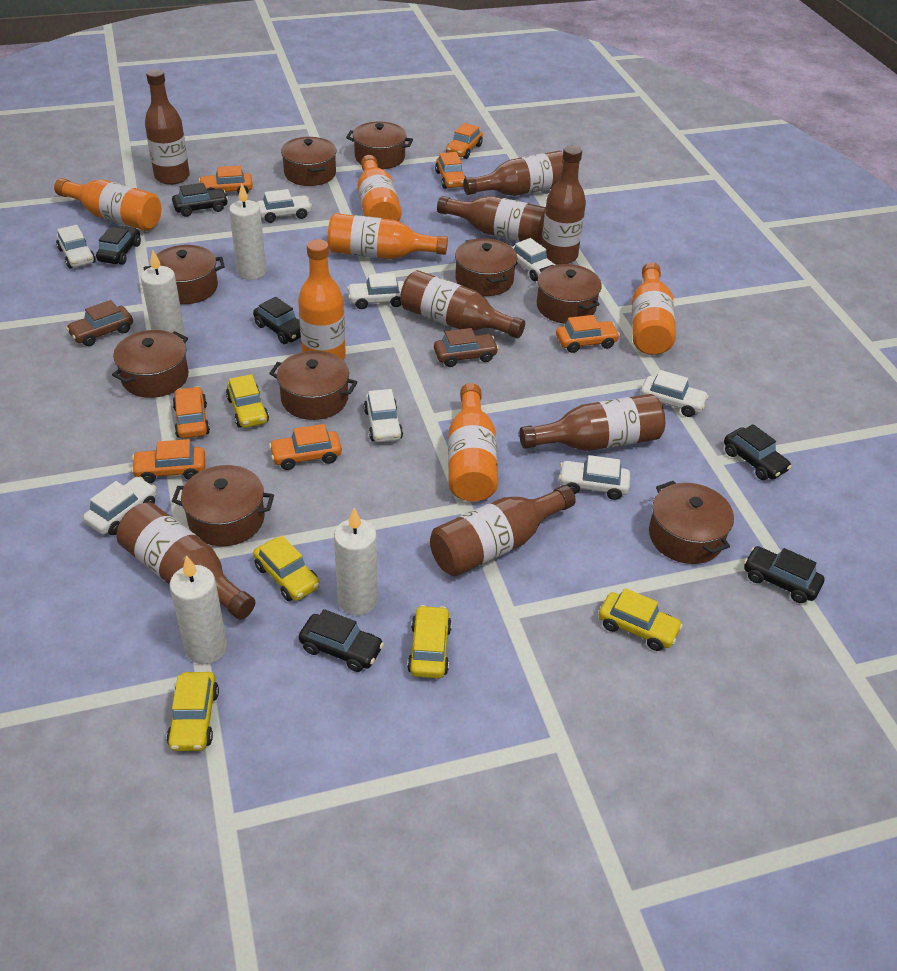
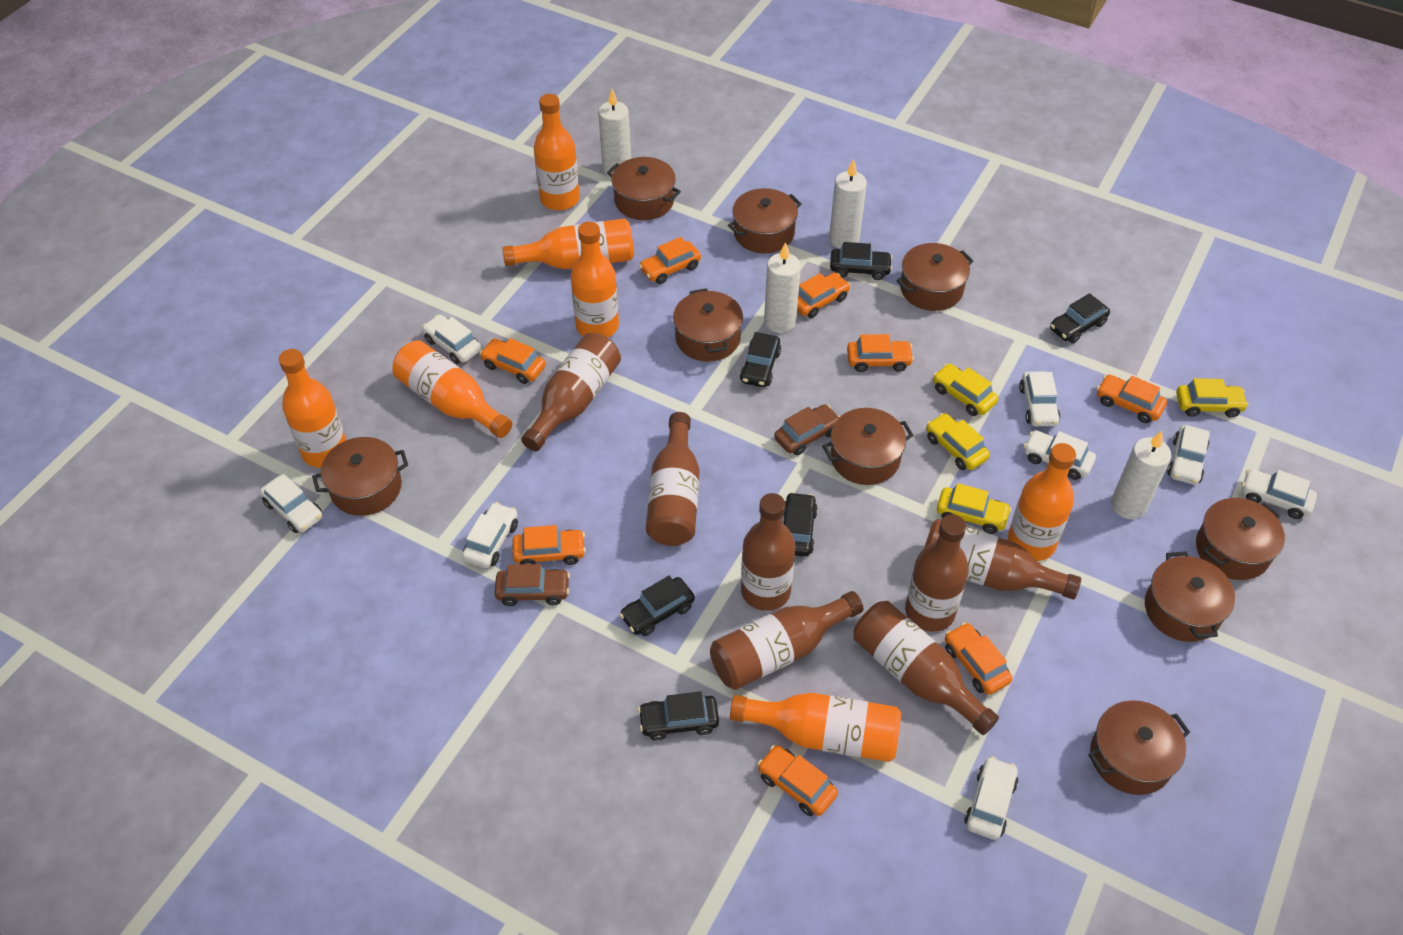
brown bottle: [117,503,256,619] [145,69,190,185] [400,270,525,339] [430,485,576,576] [437,196,546,245] [463,151,563,196] [519,394,665,451] [541,145,586,265] = 8 -> [521,333,621,451] [646,412,699,546] [710,591,863,690] [741,493,796,611] [853,601,999,735] [905,514,969,632] [924,519,1081,599] = 7
orange bottle: [54,178,162,231] [298,239,346,360] [327,213,448,259] [358,155,401,222] [448,383,498,501] [632,262,676,355] = 6 -> [279,349,346,468] [392,340,512,438] [502,218,634,269] [534,94,580,211] [571,222,619,338] [730,693,901,762] [1007,443,1076,561] = 7
orange car: [131,439,205,484] [173,386,210,438] [199,166,253,194] [269,424,342,470] [435,152,466,189] [446,123,483,159] [556,315,620,353] = 7 -> [479,338,546,384] [512,525,586,565] [639,237,701,284] [757,745,838,816] [797,273,850,318] [847,334,914,372] [945,622,1012,695] [1097,374,1167,423] = 8
yellow car: [167,672,219,751] [226,374,269,428] [253,535,320,601] [407,605,452,678] [598,588,683,651] = 5 -> [926,413,990,470] [933,364,998,416] [937,483,1012,534] [1176,378,1248,418] = 4

